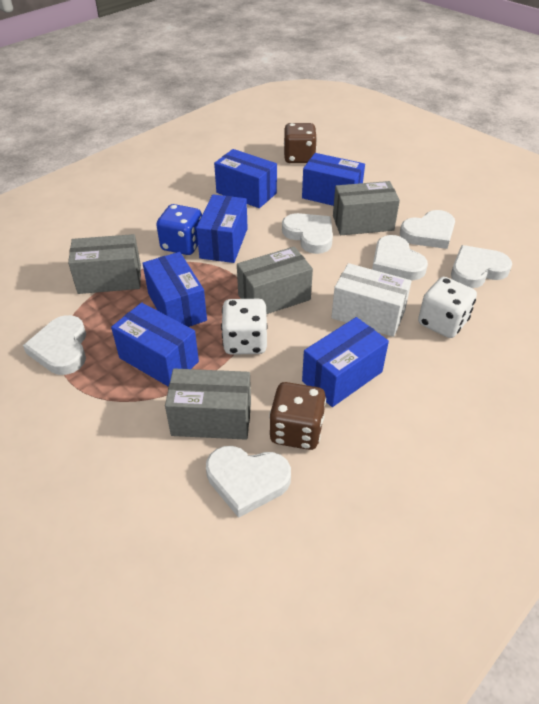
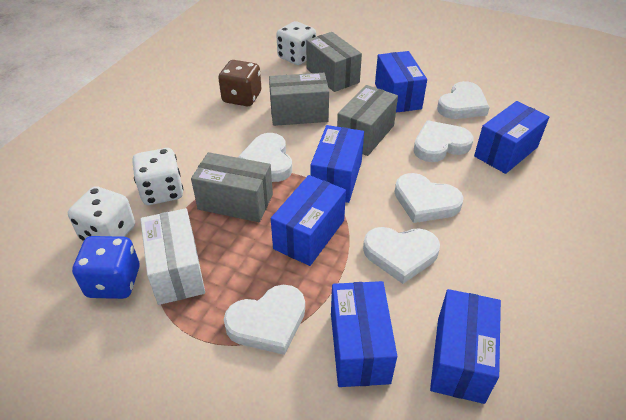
brown dice: [269,382,326,450] [284,123,317,163] = 2 -> [218,60,261,106] = 1
white dice: [221,299,268,355] [418,277,477,338] = 2 -> [68,186,135,241] [132,148,183,205] [276,21,316,65] = 3

